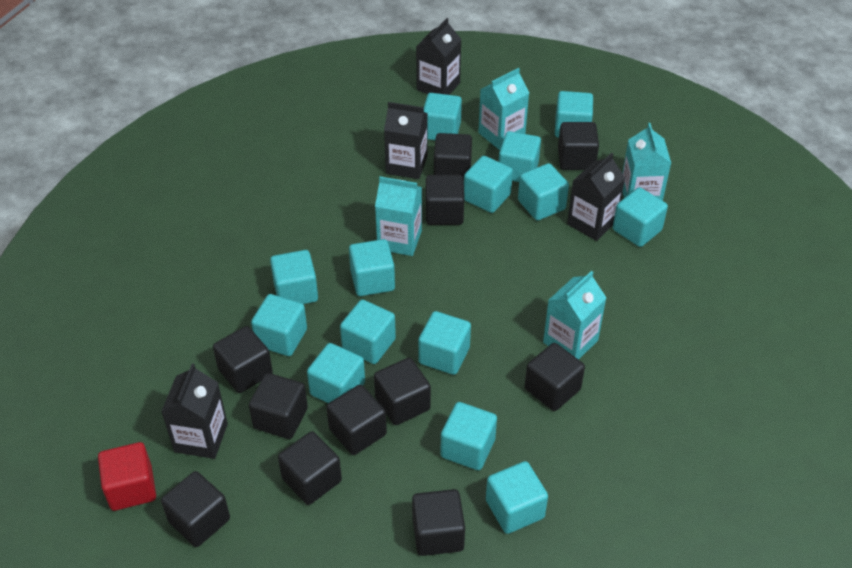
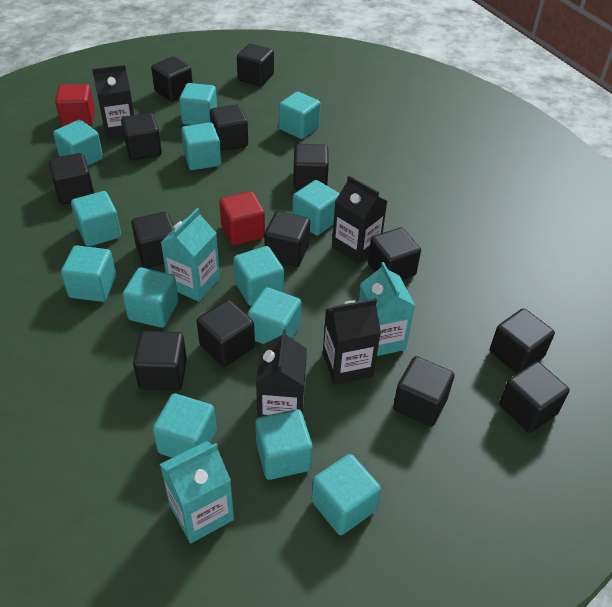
black cube: [161,471,230,547] [213,326,273,393] [249,373,308,439] [278,431,342,505] [326,385,387,455] [374,358,431,425] [412,489,465,556] [426,175,464,225] [434,133,472,178] [525,343,585,411] [558,122,599,170] = 11 -> [49,153,94,204] [121,113,162,160] [131,212,174,268] [133,331,187,390] [151,56,193,101] [197,300,255,367] [210,104,248,151] [237,44,274,86] [264,211,310,267] [293,144,329,189] [368,227,421,280] [393,356,454,427] [490,308,555,374] [499,362,570,433] = 14
red cube: [98,442,156,511] = 1 -> [55,84,95,127] [219,191,265,246] = 2
turquoise carton: [375,176,422,256] [478,68,529,150] [543,271,606,360] [622,123,671,201] = 4 -> [160,208,220,302] [160,441,234,543] [359,262,415,356] = 3
turquoise cube: [251,294,307,356] [270,250,318,304] [307,343,365,403] [340,300,396,364] [349,239,395,296] [418,311,471,375] [424,93,462,140] [440,402,497,470] [464,156,513,213] [486,461,548,534] [498,131,541,182] [518,163,569,221] [555,91,593,138] [613,187,668,247] = 14 -> [53,120,103,166] [61,246,116,302] [71,191,121,247] [122,268,178,328] [153,394,217,458] [179,83,217,125] [181,123,221,170] [233,246,284,306] [247,287,301,344] [255,409,313,480] [279,91,321,139] [292,180,340,236] [311,454,381,535] = 13

